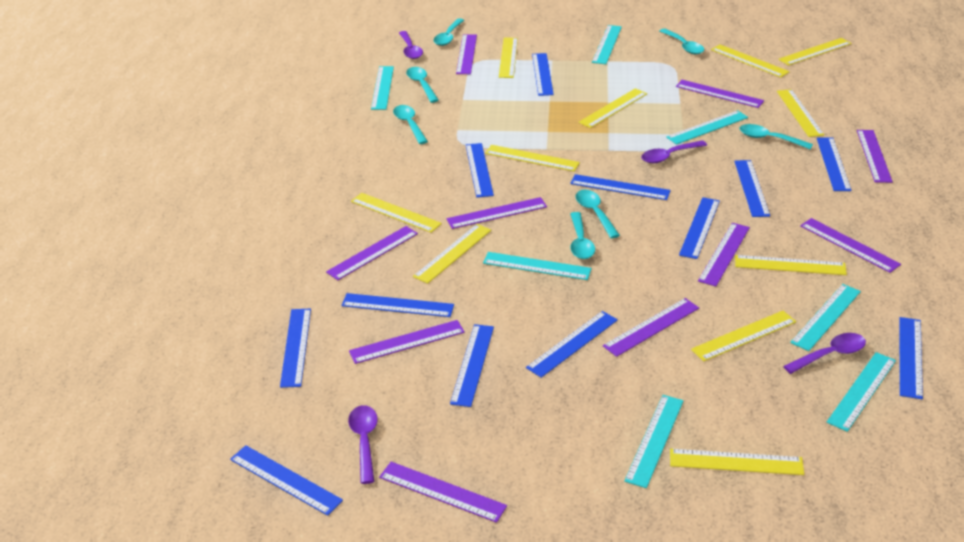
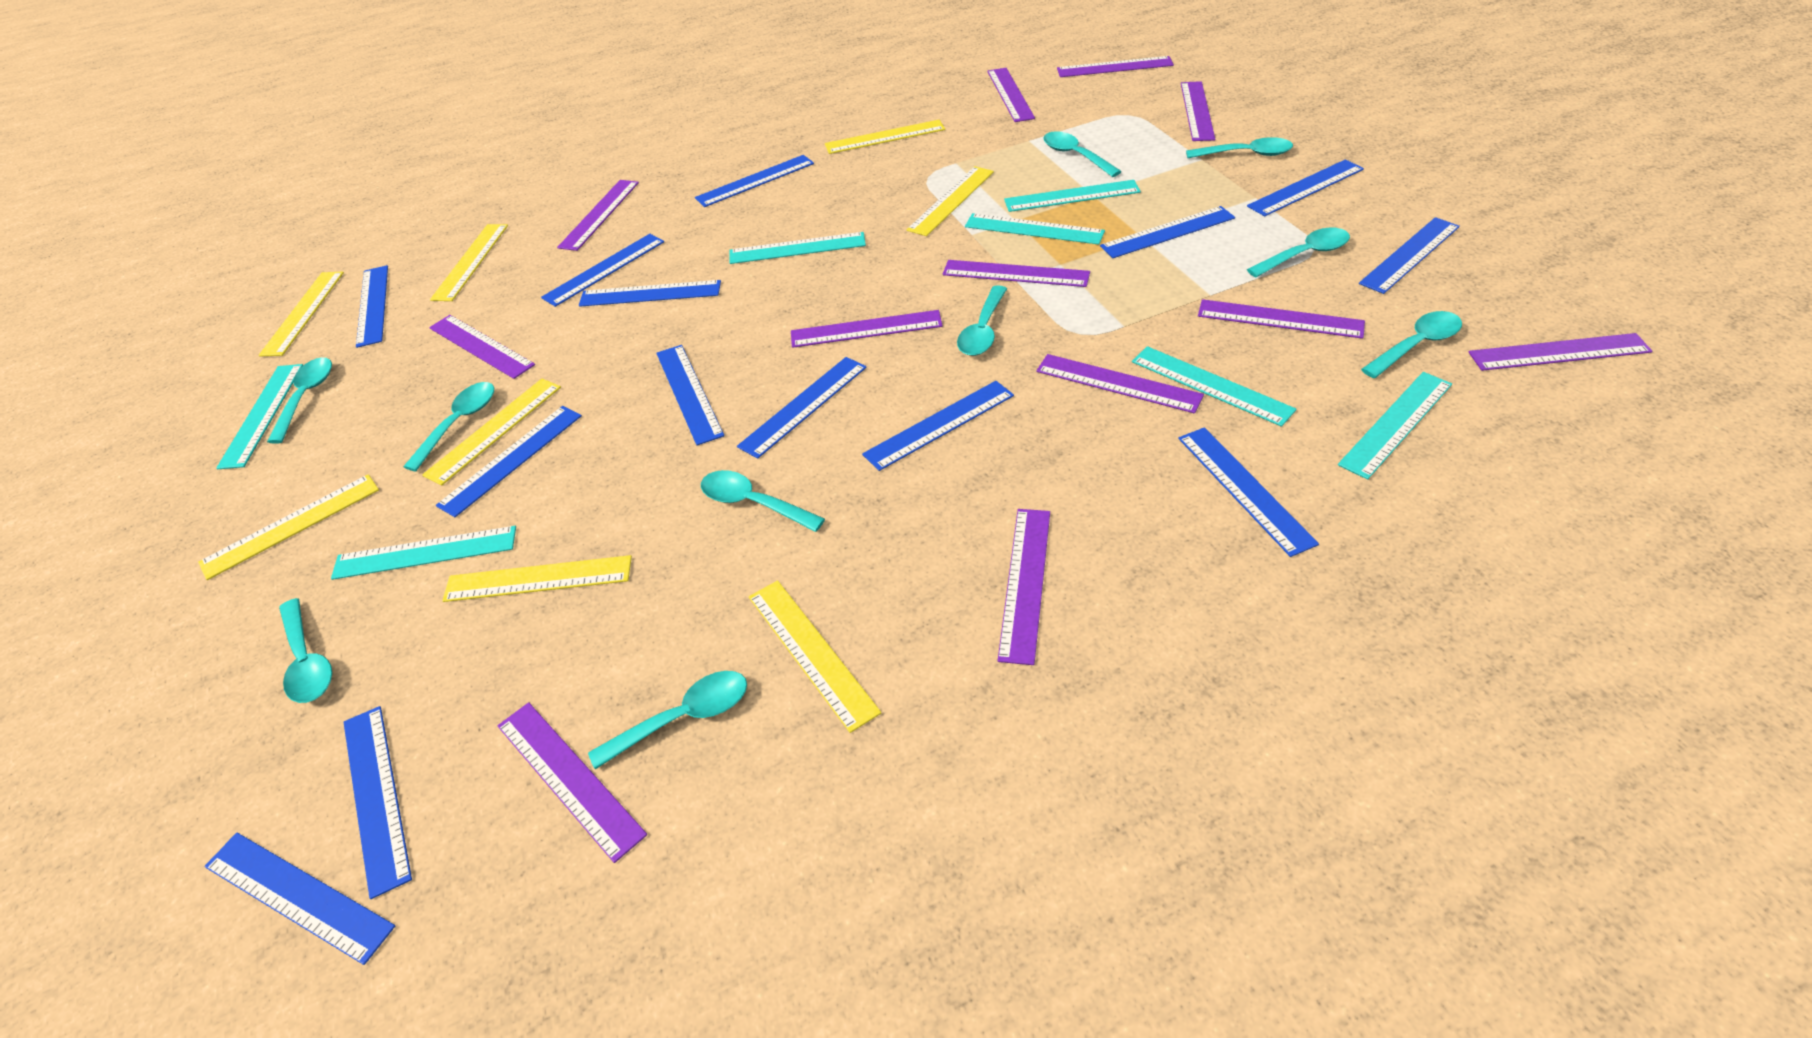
blue ruler: [230,445,343,516] [280,309,311,388] [341,293,454,317] [450,324,494,407] [466,143,494,198] [526,311,618,378] [532,53,554,96] [570,174,671,200] [679,197,720,259] [734,160,770,217] [817,137,852,191] [899,317,923,399] = 12 -> [204,833,395,965] [343,706,412,899] [356,265,388,348] [436,406,582,517] [541,234,664,307] [579,280,721,307] [656,345,724,446] [695,155,814,207] [737,357,867,459] [862,381,1014,471] [1100,206,1235,258] [1178,427,1319,557] [1247,159,1364,216] [1359,217,1460,294] = 14
purple ruler: [326,226,418,280] [349,320,465,364] [379,462,507,523] [446,197,547,229] [456,34,477,74] [603,298,699,357] [676,80,764,108] [698,223,750,287] [800,218,901,273] [857,130,893,183] = 10 -> [429,315,535,379] [498,702,647,863] [557,180,639,251] [791,310,943,348] [943,260,1090,287] [987,68,1035,122] [998,509,1050,665] [1036,354,1204,413] [1057,56,1174,77] [1181,81,1215,141] [1198,299,1365,339] [1469,333,1652,371] = 12
purple spoon: [348,405,378,484] [399,31,423,59] [641,140,707,163] [783,333,866,374] = 4 -> none = 0
turquoise spoon: [393,105,428,144] [406,67,439,103] [434,18,464,46] [570,212,595,259] [575,190,620,238] [660,28,704,54] [740,124,813,149] = 7 -> [267,357,332,444] [279,598,332,703] [403,382,494,471] [588,671,747,769] [701,470,825,532] [957,285,1007,356] [1043,131,1122,177] [1186,137,1293,158] [1247,228,1350,277] [1361,311,1462,378] = 10
yellow ruler: [351,193,442,233] [413,224,491,284] [485,145,580,171] [499,38,518,78] [578,88,647,128] [670,449,804,475] [691,311,796,362] [711,44,790,77] [735,255,847,275] [777,89,824,137] [779,38,852,66] = 11 -> [198,474,379,580] [259,272,344,356] [422,379,561,485] [430,224,508,301] [442,555,632,602] [749,580,881,733] [825,120,945,154] [907,166,994,236] = 8

